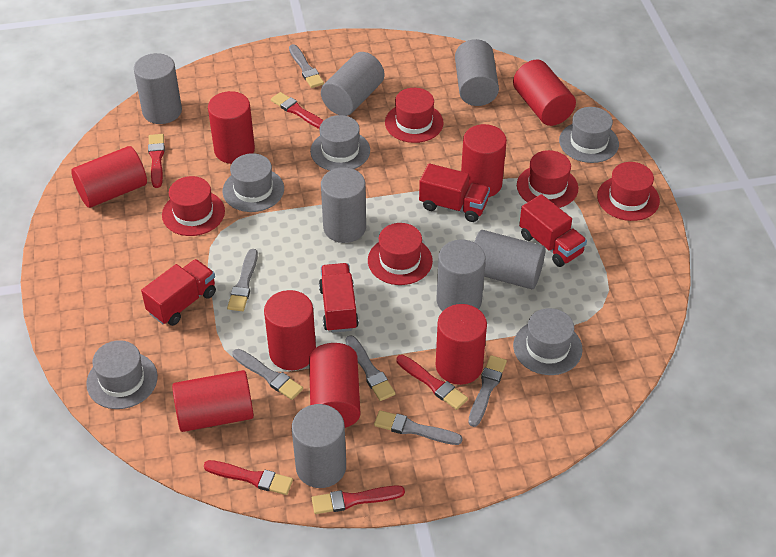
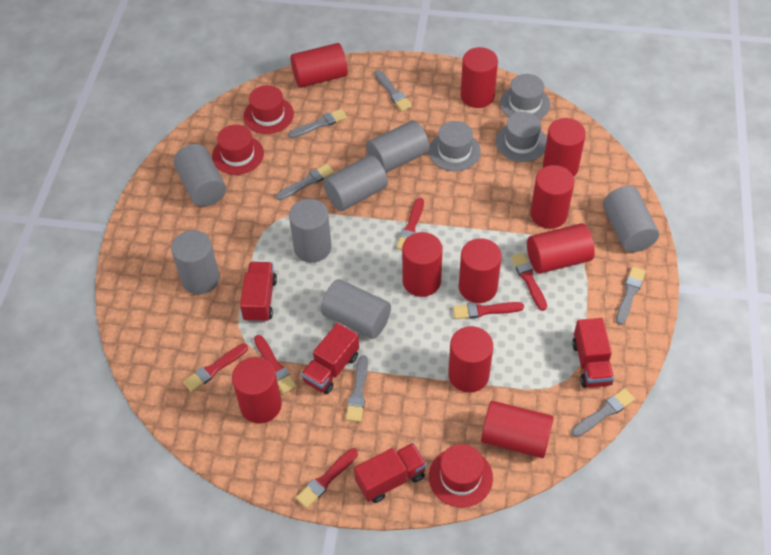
grey hat: [86,340,158,409] [222,153,284,212] [310,115,370,171] [513,308,583,375] [559,107,619,163] = 5 -> [429,121,481,171] [496,112,547,162] [500,74,550,120] = 3
red brush: [148,134,165,188] [204,460,293,495] [271,92,324,129] [312,485,405,514] [397,355,468,410] = 5 -> [183,343,248,392] [254,335,296,394] [296,448,358,508] [396,198,424,250] [453,302,524,319] [511,252,547,311] = 6
red cylinder: [71,146,147,208] [172,370,254,432] [208,91,255,164] [264,290,316,370] [309,343,361,428] [436,304,487,385] [461,124,507,197] [513,60,576,126] = 8 -> [232,357,282,424] [291,43,348,88] [402,232,443,297] [448,326,493,393] [459,238,502,303] [461,47,498,108] [481,401,554,458] [527,223,595,274] [530,165,574,229] [543,118,586,177] = 10
red hat: [162,176,225,236] [368,223,433,285] [385,88,444,143] [517,150,578,208] [597,162,660,221] = 5 -> [212,124,264,175] [243,85,294,134] [429,444,493,507] = 3

